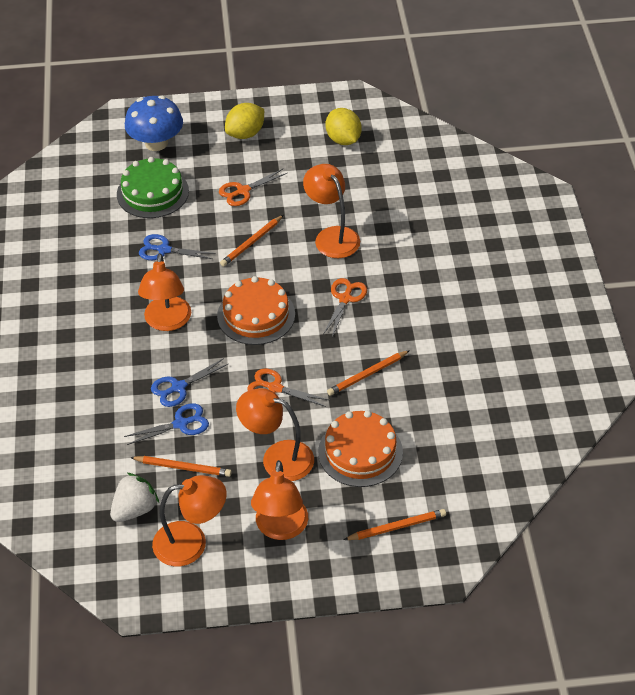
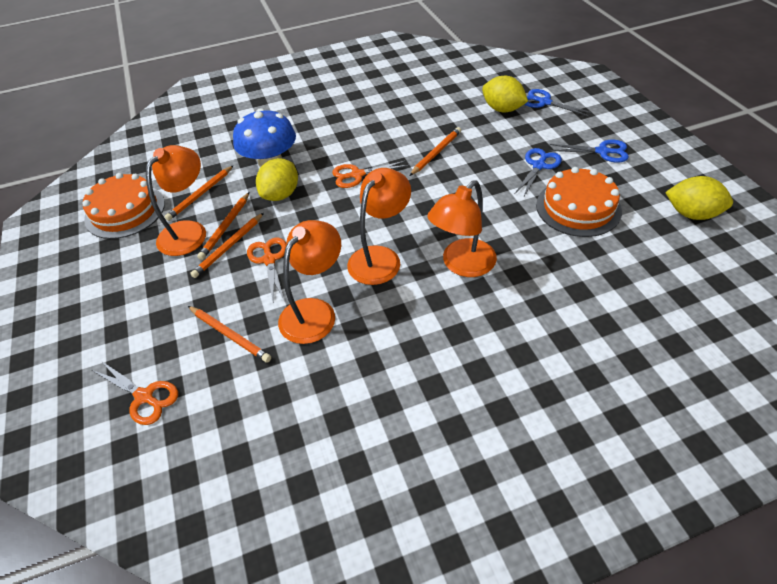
green cake: [117,157,189,218] = 1 -> none = 0
orange lamp: [138,253,191,331] [152,475,227,566] [236,388,314,481] [251,460,308,540] [303,164,360,258] = 5 -> [146,145,206,256] [278,220,341,344] [347,168,411,285] [427,180,497,277] = 4
orange pencil: [130,456,232,477] [220,215,283,267] [327,350,410,396] [344,509,446,540] = 4 -> [164,165,234,221] [188,306,271,363] [190,213,264,278] [197,192,249,260] [410,127,461,176] = 5
white strawberry: [110,472,159,522] = 1 -> none = 0
yellow lemon: [225,103,264,139] [326,108,362,145] = 2 -> [256,158,298,201] [482,76,528,112] [665,176,733,220] = 3

